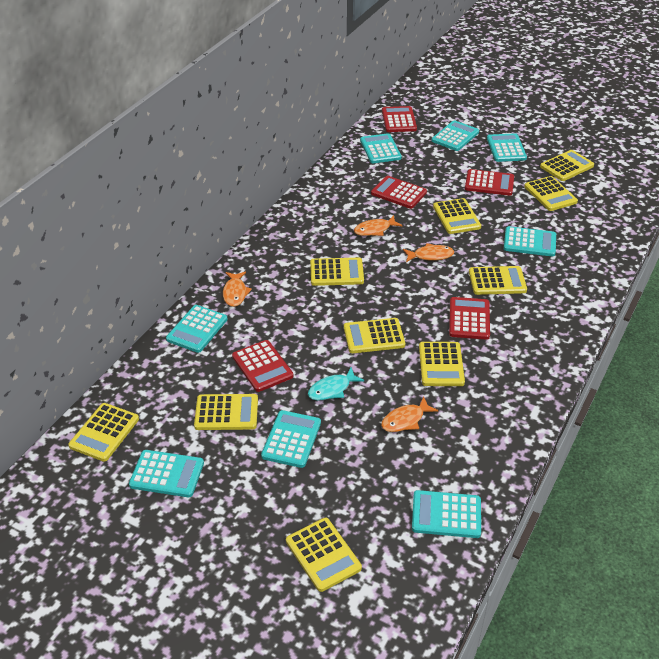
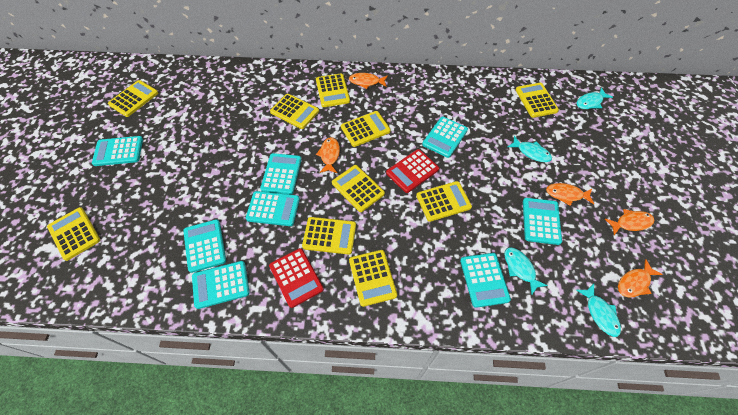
orange fish: [223,272,252,307] [354,215,403,236] [381,396,439,432] [403,243,454,262] = 4 -> [316,137,340,173] [349,73,388,89] [546,183,594,206] [605,209,655,235] [618,259,663,297] = 5
red calculator: [232,340,293,392] [371,176,427,209] [382,106,417,132] [449,297,490,340] [465,169,514,196] = 5 -> [269,248,324,308] [386,149,439,193] = 2
turquoise fish: [308,367,364,401] = 1 -> [504,247,548,295] [507,136,552,162] [576,284,621,337] [577,87,613,109] = 4

